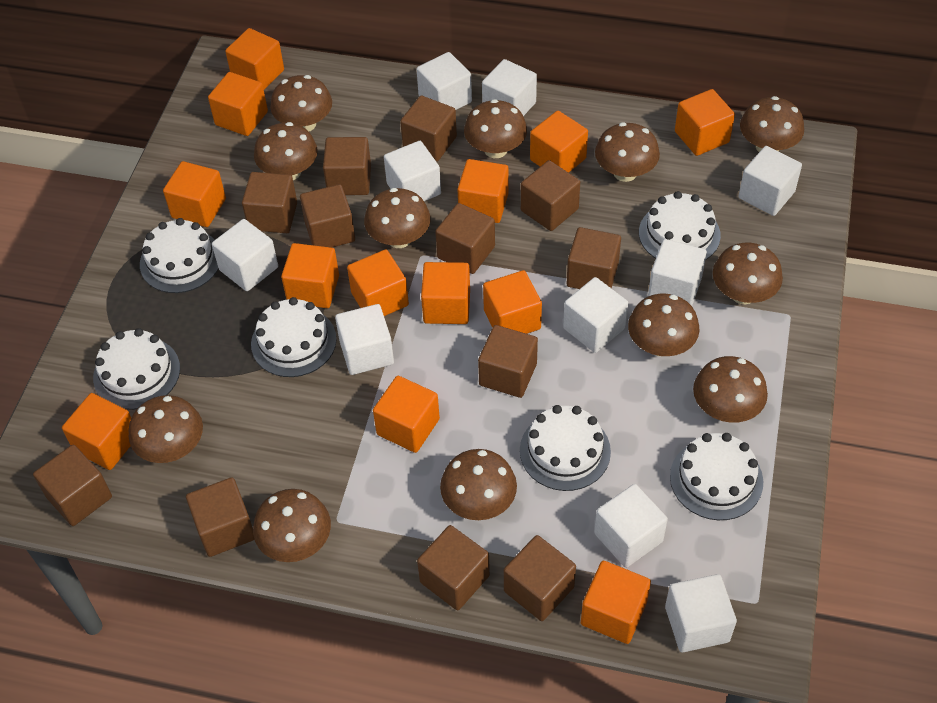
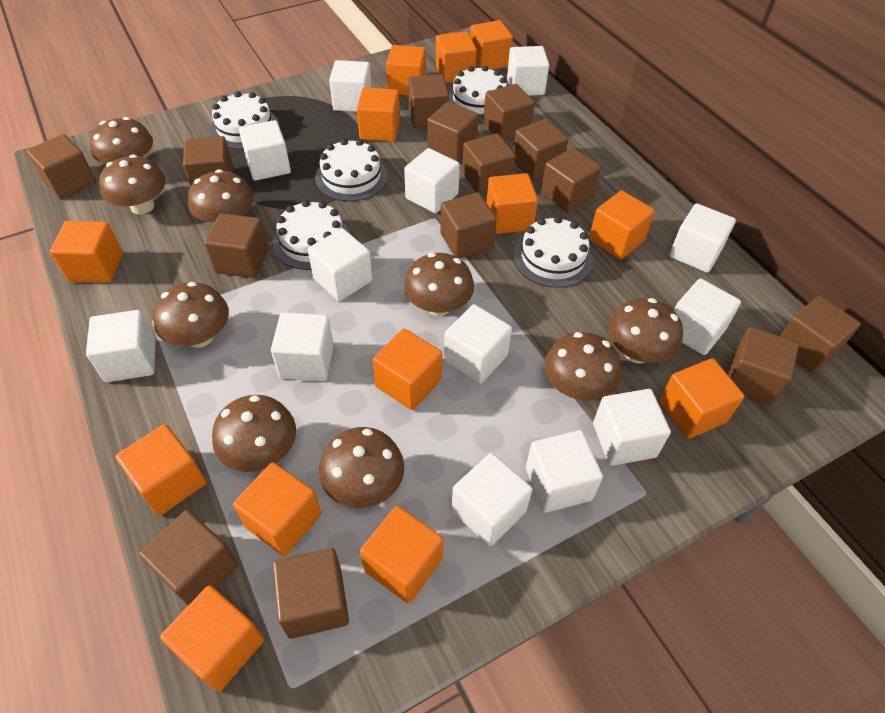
brown cube: [33,445,112,526] [186,477,254,557] [242,172,297,233] [300,184,355,248] [323,137,371,195] [400,96,457,162] [417,525,490,610] [435,203,495,274] [478,325,538,398] [504,535,576,621] [521,160,580,231] [567,227,621,289] = 12 -> [26,134,96,199] [139,510,238,606] [183,136,233,186] [204,213,268,278] [273,548,349,639] [408,74,449,128] [427,102,479,162] [440,192,497,259] [462,133,516,195] [483,84,535,141] [513,119,568,181] [541,148,601,213] [727,327,799,405] [780,296,861,374] = 14
brown mushroom: [129,395,203,463] [253,489,331,562] [254,122,318,180] [270,75,332,132] [364,188,430,248] [440,449,517,520] [464,99,527,158] [595,122,660,182] [628,294,699,356] [693,356,768,423] [713,243,783,304] [740,96,804,152] = 12 -> [90,117,153,164] [99,154,165,214] [153,282,229,348] [188,169,253,223] [212,395,296,472] [319,427,404,508] [404,253,474,316] [544,332,621,401] [608,298,683,364] = 9
white cake: [93,328,180,410] [140,218,219,293] [251,297,337,377] [520,405,611,491] [639,191,721,260] [670,433,763,520] = 6 -> [210,91,279,149] [273,200,351,270] [315,139,387,201] [449,66,507,120] [514,216,593,288] = 5
white cube: [212,219,278,291] [335,304,394,375] [384,141,441,201] [417,52,472,110] [482,59,537,116] [563,277,628,353] [594,484,668,568] [648,239,707,306] [665,574,737,653] [739,146,802,216] = 10 -> [86,310,156,382] [239,120,291,181] [271,312,334,381] [308,228,372,301] [329,60,372,112] [404,148,460,213] [444,304,512,384] [452,453,532,546] [507,46,549,96] [526,430,603,513] [593,389,671,466] [669,203,736,273] [674,278,741,355] = 13

